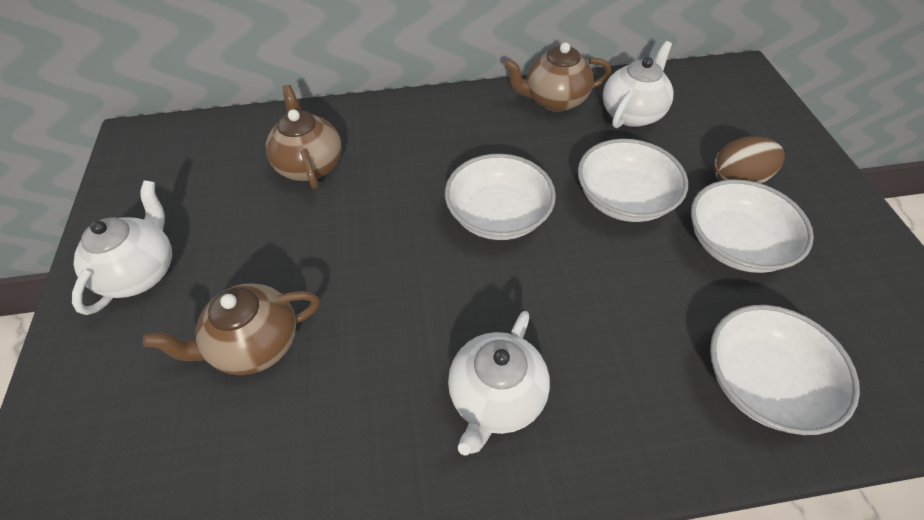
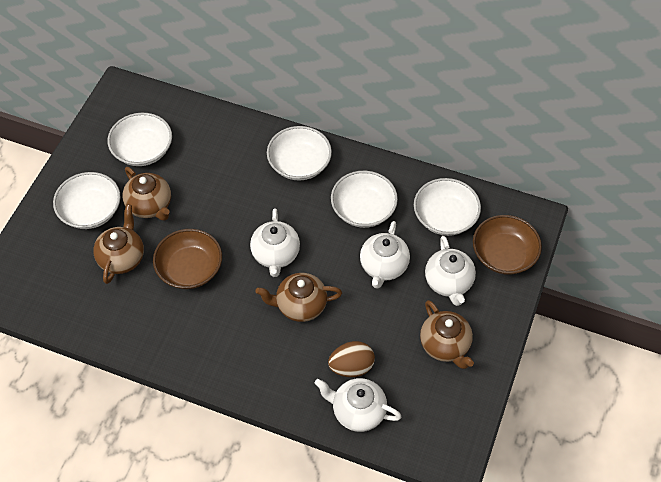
brown bowl: none = 0 -> [153,229,222,289] [473,215,542,275] = 2
brown teapot: [143,283,319,375] [266,85,342,189] [504,42,611,112] = 3 -> [93,204,144,284] [123,167,171,220] [255,273,342,322] [420,300,474,369] = 4
white bowl: [445,154,556,240] [578,139,688,222] [691,179,814,273] [710,305,860,435] = 4 -> [53,172,120,229] [108,113,172,166] [267,126,332,181] [331,171,398,228] [414,178,481,236] = 5
white teapot: [72,180,172,315] [448,311,550,456] [603,41,673,128] = 3 -> [250,208,300,277] [315,378,401,432] [360,221,410,289] [425,236,476,306] = 4

